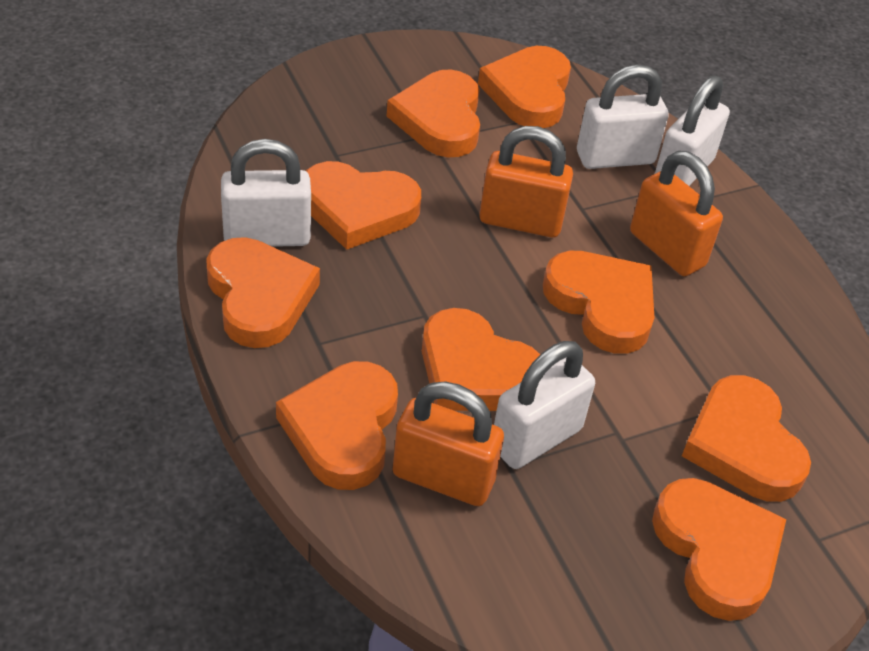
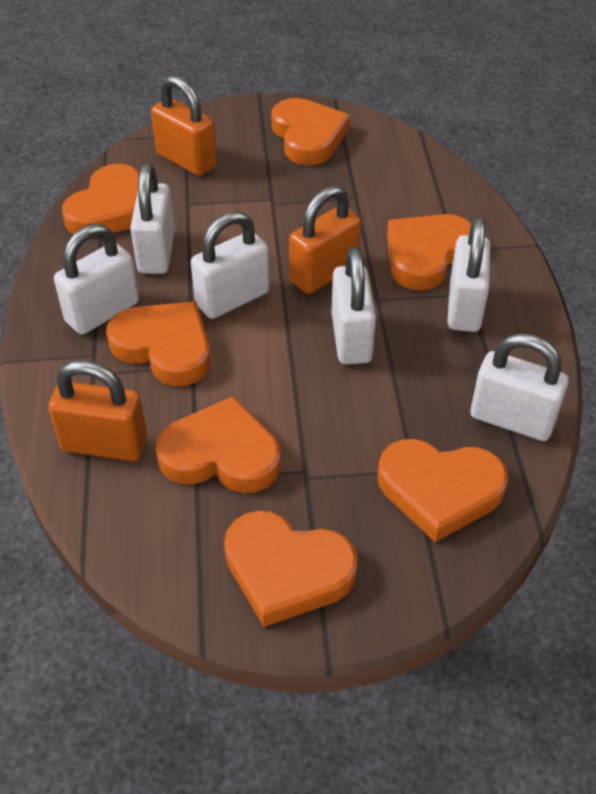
orange heart: [206,237,320,348] [276,361,398,490] [306,161,421,250] [387,69,480,157] [422,308,540,411] [478,46,571,128] [543,251,654,354] [652,478,786,621] [682,375,811,502] = 9 -> [62,164,139,234] [106,302,211,386] [155,396,281,493] [224,511,358,627] [271,98,350,165] [378,439,508,542] [387,214,471,291] = 7
white padlock: [221,139,311,247] [494,341,595,469] [577,65,669,169] [655,75,730,186] = 4 -> [54,224,139,335] [130,163,175,274] [191,211,270,319] [331,247,376,364] [447,216,490,332] [471,333,569,441] = 6

